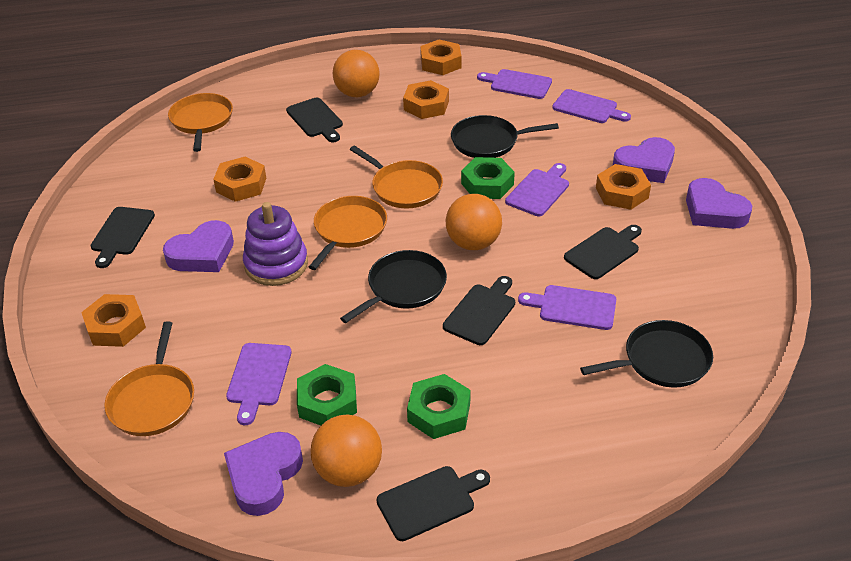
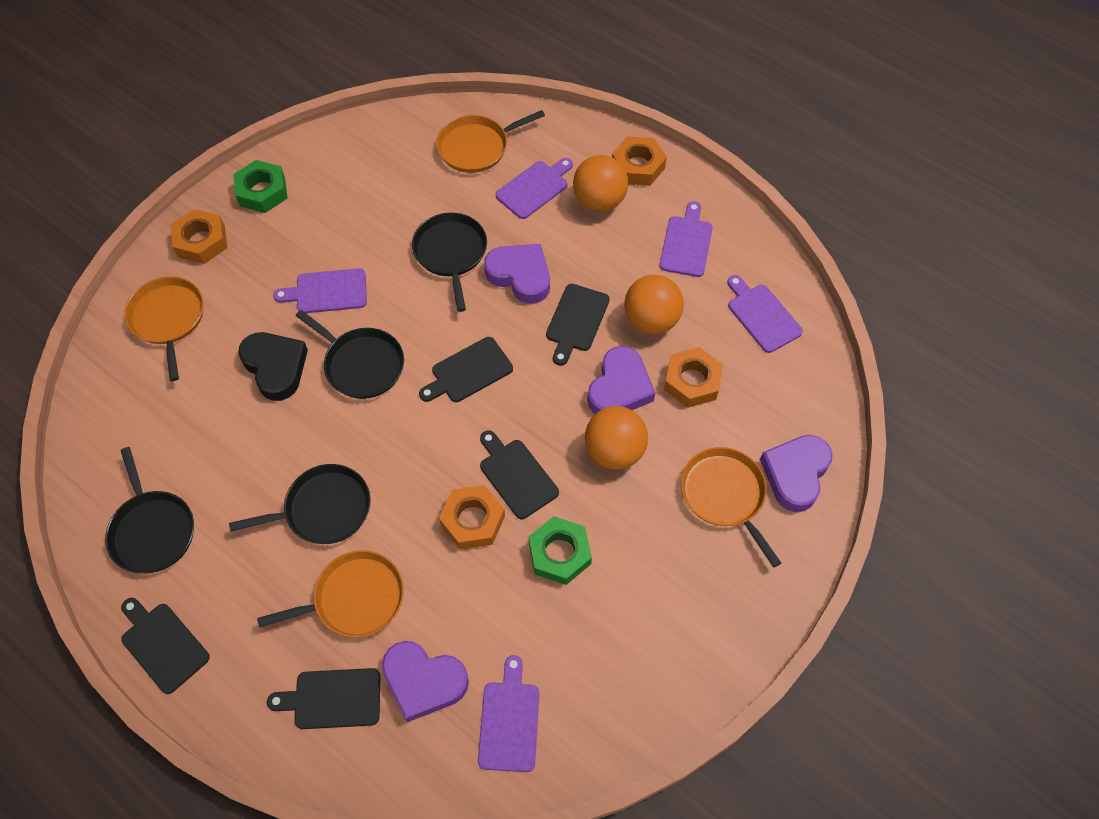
black heart: none = 0 -> [238,332,308,401] = 1
black pan: [340,250,447,323] [451,115,559,158] [580,320,713,388] = 3 -> [105,447,194,573] [229,464,371,544] [296,310,404,399] [412,213,487,312] = 4
green nut: [297,364,357,426] [407,374,471,439] [461,157,515,199] = 3 -> [233,160,288,213] [529,516,592,585] = 2
orange nut: [81,294,146,347] [213,157,266,202] [403,80,449,119] [420,40,462,75] [596,164,651,210] = 5 -> [171,209,227,264] [439,485,505,549] [612,136,667,186] [664,347,723,408] = 4
purple stacking toy: [243,202,308,286] = 1 -> none = 0

